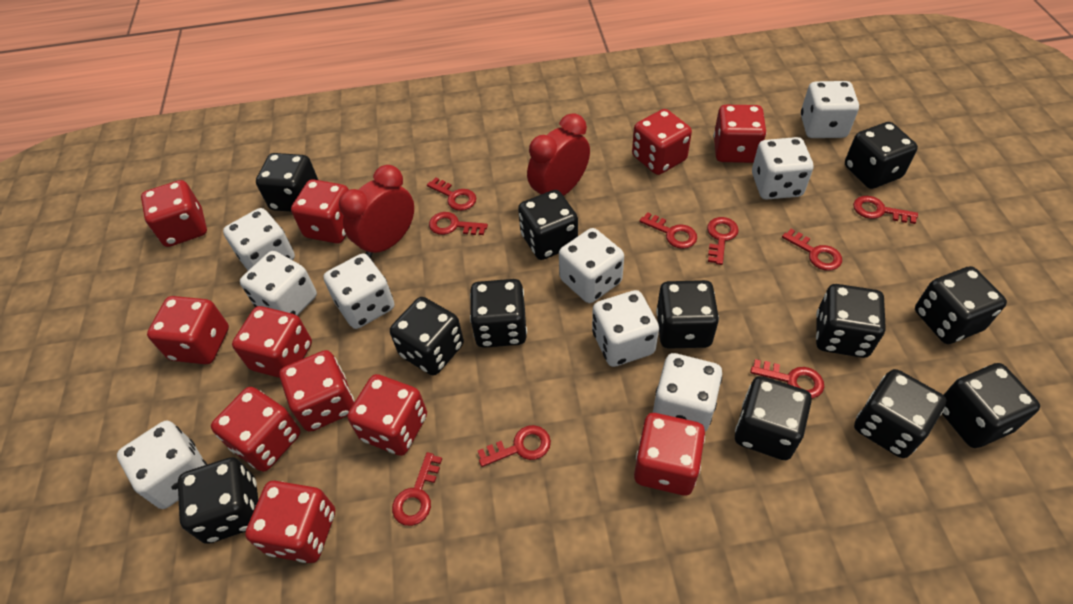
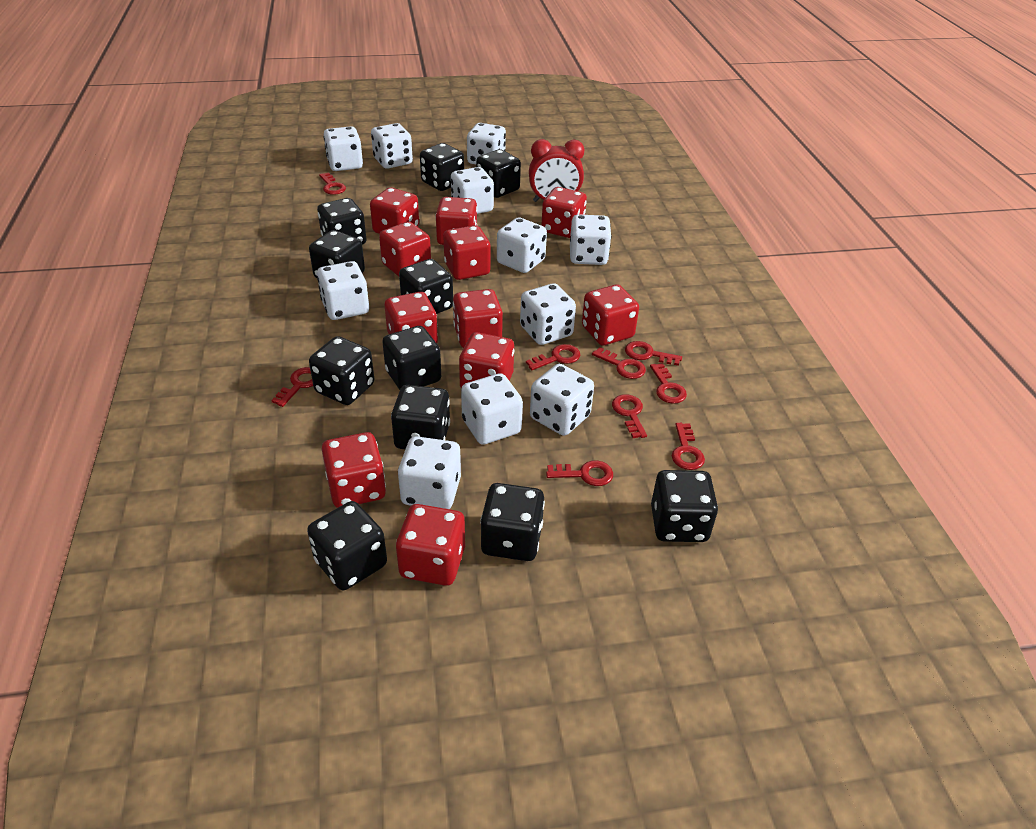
black dice: [178,457,258,544] [256,153,318,212] [390,297,464,376] [470,279,527,348] [518,190,578,260] [656,280,719,349] [735,376,812,460] [816,284,886,358] [845,122,918,189] [854,369,946,458] [915,266,1007,344] [942,363,1040,448] = 12 -> [307,501,387,590] [309,230,365,278] [309,336,374,405] [317,198,366,245] [382,326,441,390] [391,385,450,449] [399,259,453,314] [420,143,464,191] [476,149,521,198] [480,483,545,561] [651,470,718,542] = 11
red clock: [339,165,414,258] [527,113,590,196] = 2 -> [529,139,584,202] = 1
white dice: [117,421,207,509] [223,208,295,271] [240,251,317,316] [323,253,394,329] [559,228,624,303] [592,290,659,367] [653,353,722,432] [752,137,813,200] [801,81,859,138] = 9 -> [317,261,369,320] [323,126,363,171] [371,123,413,169] [398,436,461,509] [451,167,494,214] [461,373,523,445] [467,123,506,164] [497,217,547,273] [520,283,576,345] [530,364,594,436] [570,214,612,265] = 11

